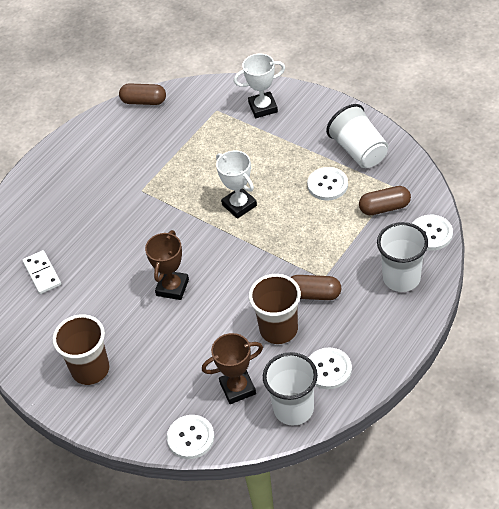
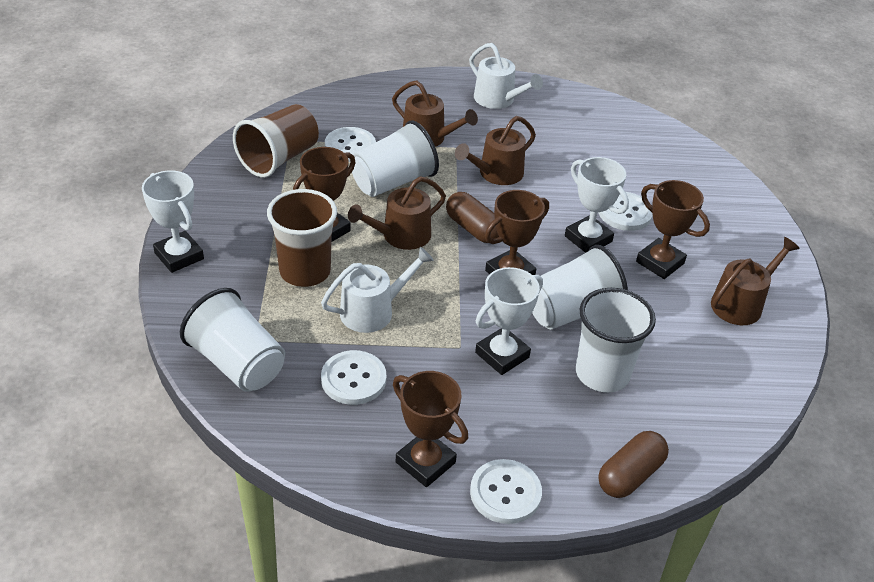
brown capsule: [119,83,166,105] [291,275,341,300] [359,186,411,215] = 3 -> [446,192,499,243] [598,431,669,498] = 2
brown trophy: [145,230,189,300] [202,333,263,404] = 2 -> [293,147,356,242] [393,371,468,487] [485,190,549,275] [636,180,710,279] = 4
brown watering can: none = 0 -> [348,176,446,250] [392,81,478,147] [455,116,536,185] [711,237,800,325] = 4
white cup: [263,352,318,426] [326,104,388,168] [377,222,428,292] = 3 -> [180,288,285,392] [352,120,439,197] [532,245,628,329] [576,288,656,392] = 4
white domino: [22,250,61,294] = 1 -> none = 0
white trophy: [216,150,257,219] [234,54,285,118] = 2 -> [142,170,204,273] [475,267,543,375] [565,157,629,253] = 3
white watering can: none = 0 -> [321,247,434,333] [469,43,543,109] = 2

